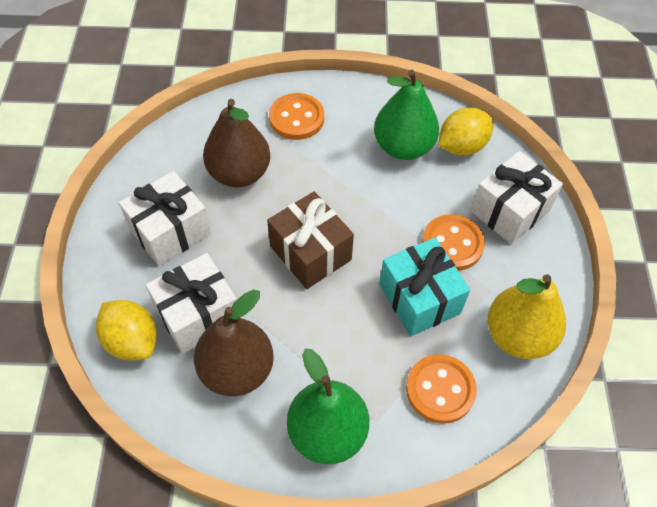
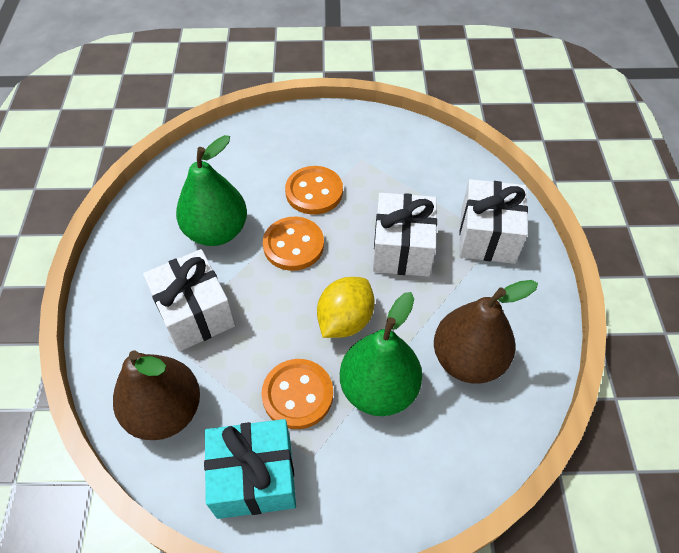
brown gift: [267,191,354,289] = 1 -> none = 0
yellow lemon: [96,300,157,360] [438,108,494,156] = 2 -> [317,277,375,338] = 1
yellow pear: [488,274,566,359] = 1 -> none = 0

